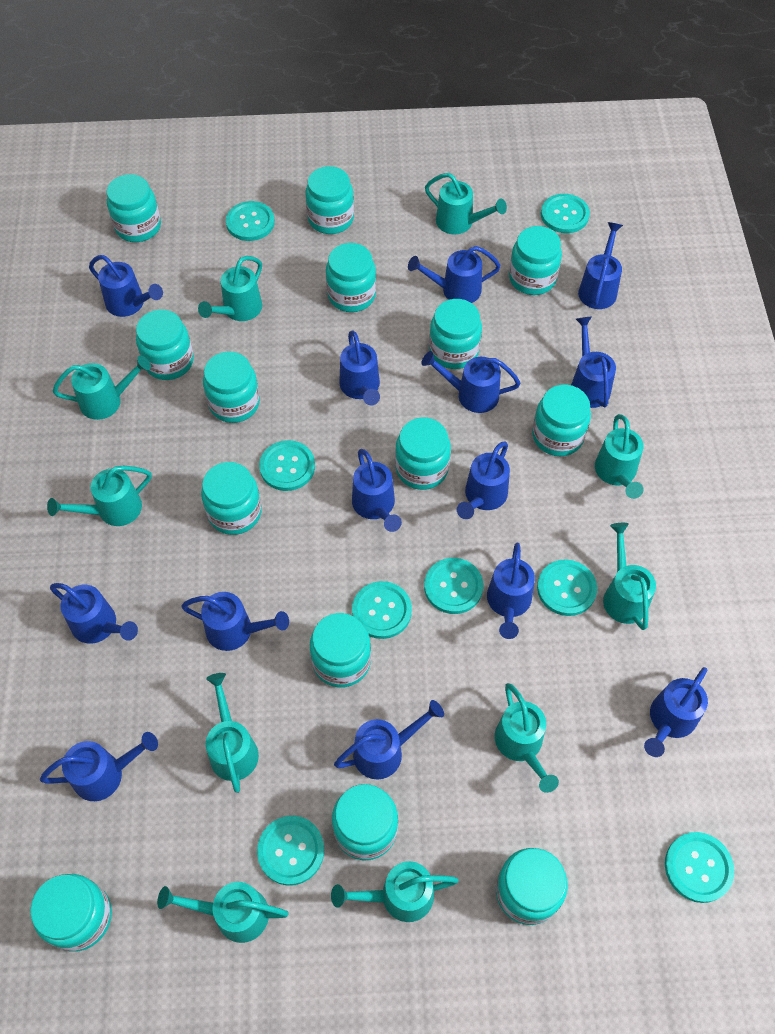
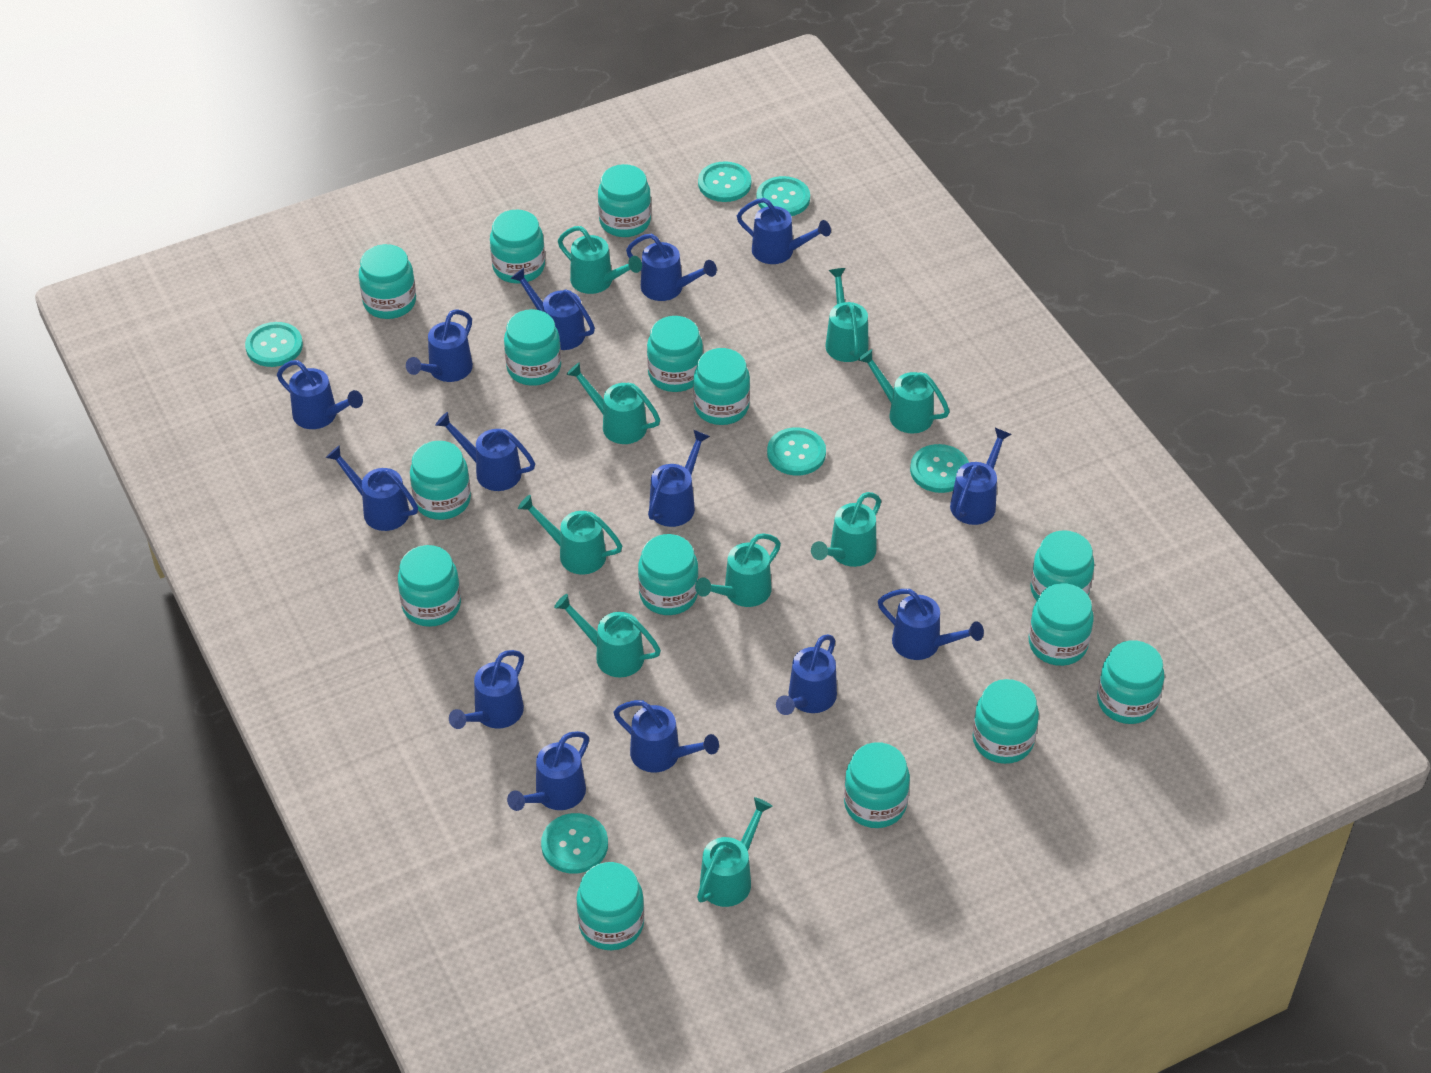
turquoise button: [226,201,275,241] [257,816,324,886] [259,440,315,491] [352,581,412,639] [424,558,483,614] [537,560,597,616] [541,194,590,233] [665,832,734,903] = 8 -> [245,322,303,367] [541,813,608,874] [698,161,751,202] [757,176,810,216] [767,427,826,476] [910,444,969,493] = 6
turquoise jar: [30,874,112,952] [106,174,161,242] [136,309,194,380] [201,462,262,535] [203,351,260,423] [306,166,354,234] [310,613,371,688] [326,243,376,312] [332,784,398,860] [395,417,451,490] [429,299,482,369] [496,848,568,925] [509,226,562,295] [532,385,591,456] = 14 -> [359,244,416,319] [398,545,461,627] [410,441,471,520] [490,210,545,283] [504,309,561,386] [576,862,644,950] [598,164,651,237] [638,534,699,615] [647,316,703,392] [693,348,750,425] [844,742,910,828] [972,679,1039,764] [1029,583,1094,666] [1030,530,1094,601] [1097,640,1164,724] = 15
turquoise watering can: [47,466,152,526] [53,356,151,420] [157,882,289,943] [198,256,262,321] [206,673,259,793] [331,861,459,922] [425,173,507,234] [495,683,559,793] [595,414,644,499] [603,523,656,630] = 10 -> [518,495,622,575] [554,594,661,677] [558,226,642,294] [566,363,660,444] [695,533,781,607] [697,797,773,907] [811,492,881,567] [825,268,869,362] [858,349,950,434] = 9

